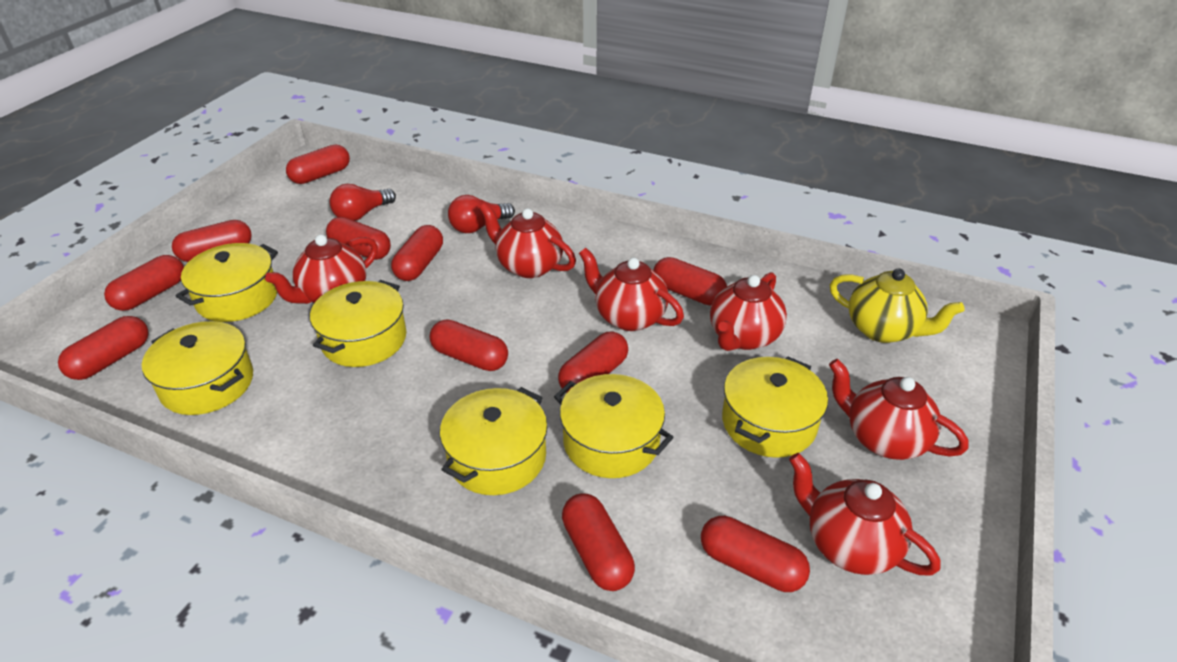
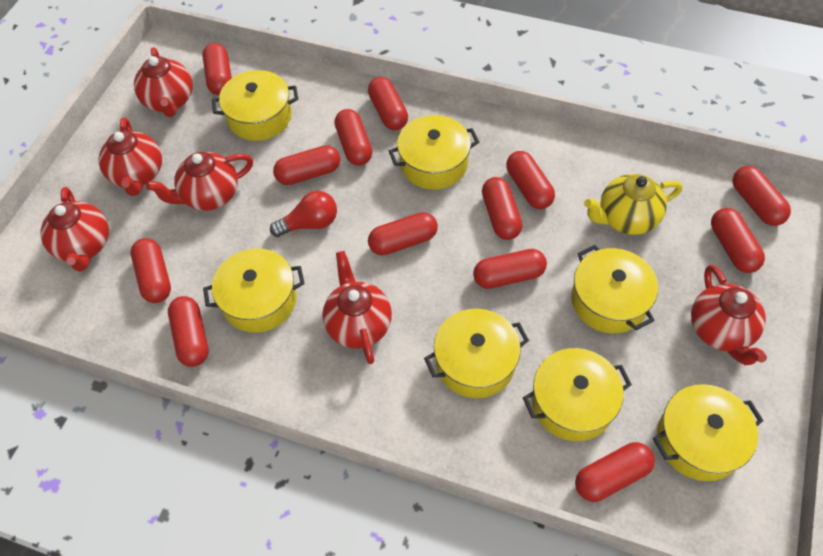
red capsule: [58,316,149,380] [104,255,184,311] [172,220,252,262] [286,144,350,184] [326,217,391,260] [391,225,443,281] [430,319,508,371] [558,332,628,393] [562,494,635,591] [653,257,727,305] [701,516,810,592] = 11 -> [131,238,171,303] [168,296,209,367] [202,43,232,95] [273,145,340,185] [334,109,372,165] [368,77,408,130] [368,212,438,255] [473,249,547,289] [482,177,522,240] [506,151,555,209] [575,442,655,502] [711,208,765,273] [733,166,791,226] = 13
red light bulb: [330,184,396,221] [448,195,515,233] = 2 -> [270,191,337,237] = 1
yellow pot: [142,321,253,415] [176,243,278,322] [310,280,406,367] [440,387,548,495] [554,374,673,478] [722,357,828,458] = 6 -> [203,248,305,333] [212,70,298,141] [389,115,479,190] [424,309,529,398] [523,348,632,441] [571,245,658,333] [653,384,764,481] = 7

